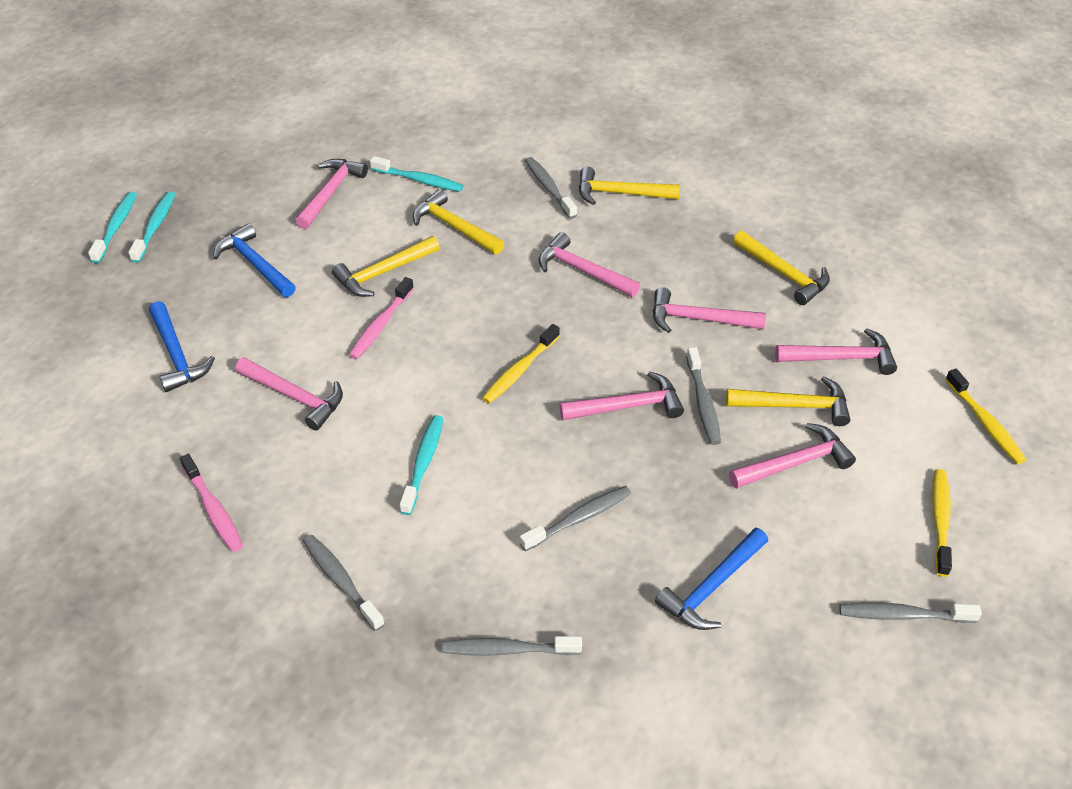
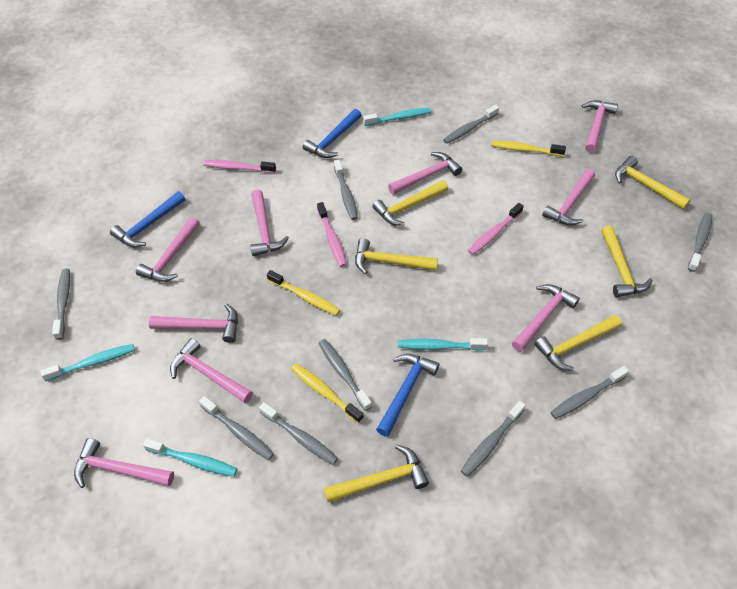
grey toothbrush: [303,535,385,631] [442,636,582,656] [520,486,631,551] [525,157,577,219] [686,347,721,445] [839,602,982,623] = 6 -> [52,268,70,340] [199,396,274,460] [259,402,338,465] [319,339,372,411] [334,160,358,220] [443,105,499,144] [461,401,526,477] [550,366,629,419] [688,213,712,272] = 9
pink hammer: [235,357,343,431] [295,159,368,229] [539,232,640,297] [559,371,684,420] [653,287,766,333] [729,423,856,489] [775,328,897,375] = 7 -> [74,438,174,488] [136,217,200,282] [149,304,238,343] [170,338,253,403] [250,190,289,256] [388,152,462,195] [512,284,580,352] [542,169,595,225] [582,100,618,153] = 9
pink toothbrush: [180,454,243,552] [349,277,414,359] = 2 -> [203,160,276,173] [317,202,347,267] [468,203,524,255] = 3
yellow hammer: [332,236,440,297] [413,189,504,254] [579,167,680,205] [726,376,850,426] [733,231,830,305] = 5 -> [324,445,429,502] [355,238,438,274] [372,180,448,226] [534,315,622,371] [601,225,653,297] [615,156,690,209] = 6

